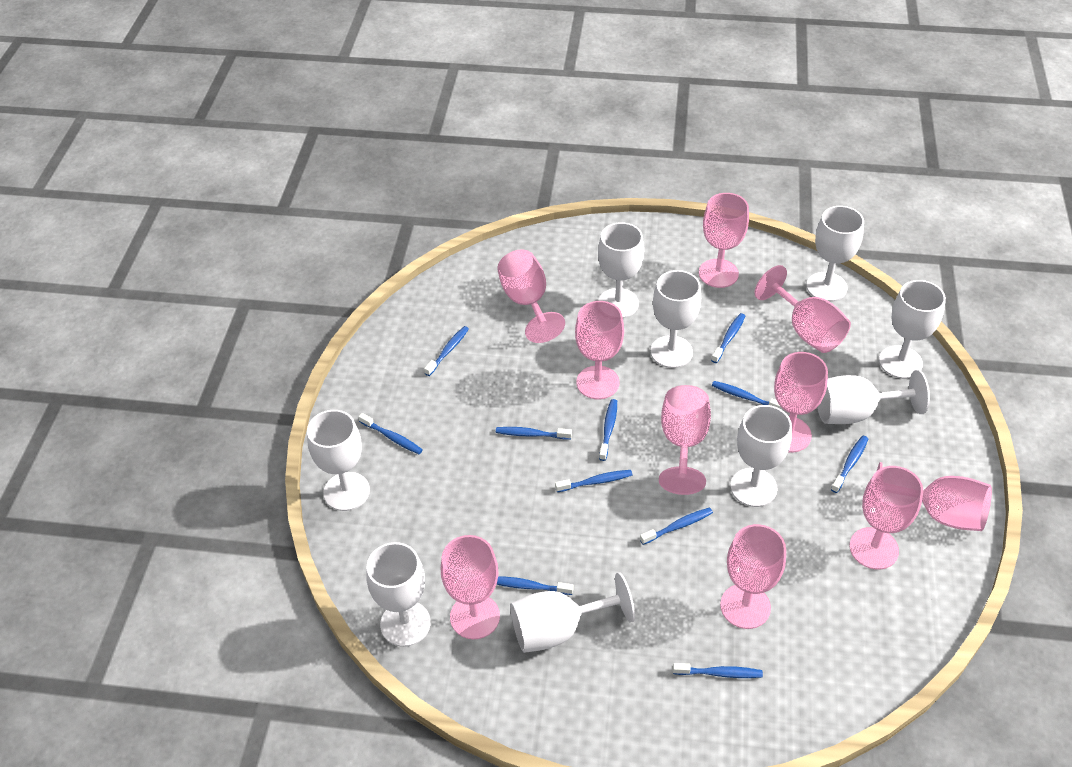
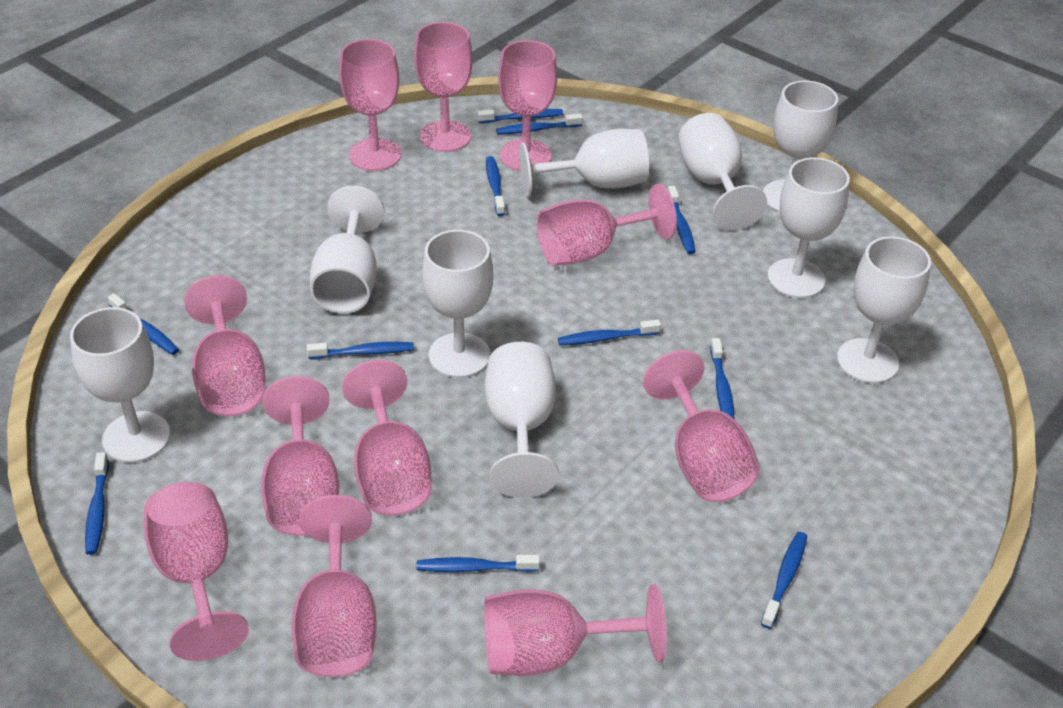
pink goblet: [441,535,500,639] [497,250,565,343] [575,301,624,399] [659,385,711,495] [699,193,749,288] [720,524,786,629] [754,265,851,353] [774,352,828,452] [849,466,923,570] [877,462,992,531] = 10 -> [144,482,249,661] [184,275,265,416] [261,376,339,536] [291,495,377,677] [339,39,401,171] [342,360,432,516] [414,22,473,152] [484,584,667,676] [498,40,558,171] [537,184,677,265] [643,350,760,502] = 11

